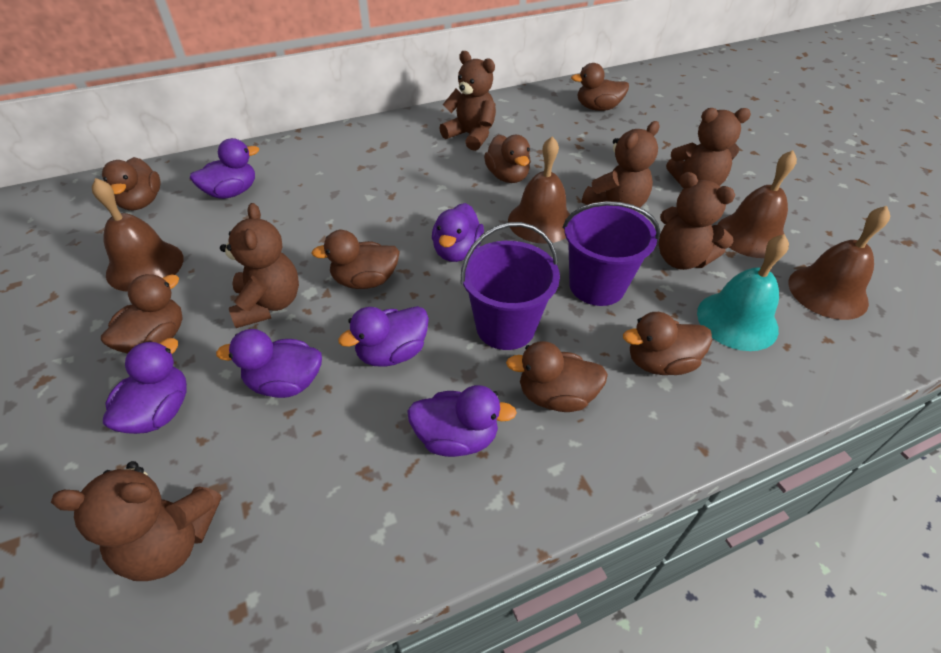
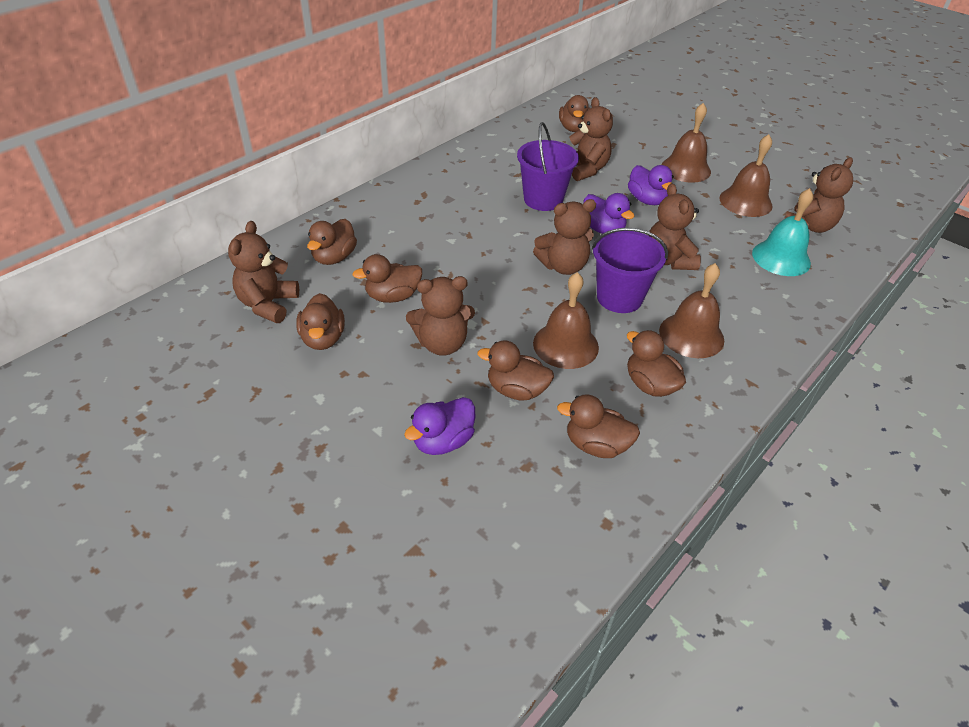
purple duck: [103,338,187,434] [190,138,259,199] [216,329,322,398] [338,306,429,367] [407,385,517,457] [432,203,484,262] = 6 -> [404,397,475,455] [583,193,635,234] [628,165,674,205] = 3

